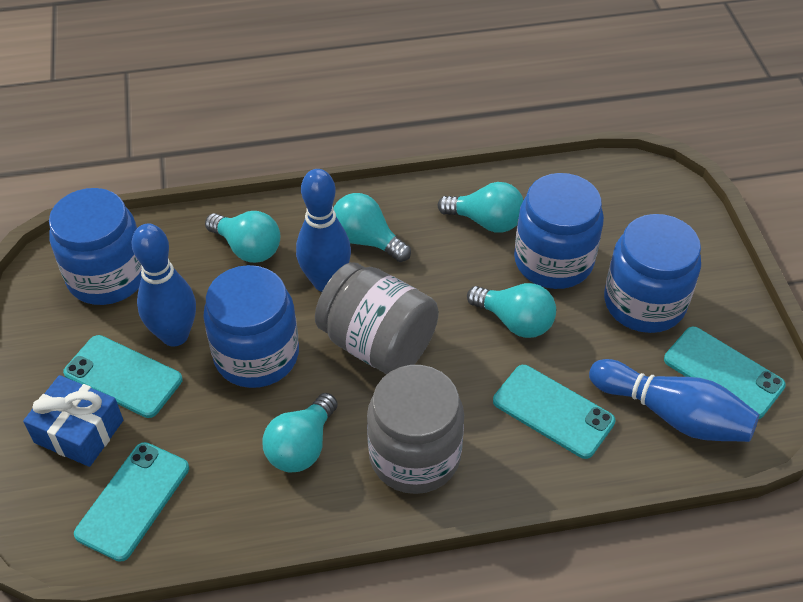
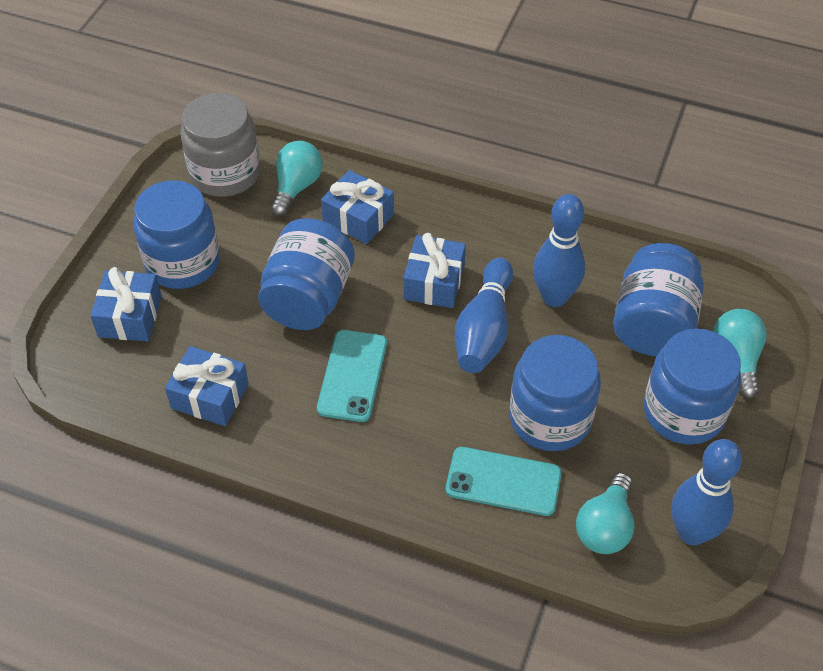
blue gift: [23,375,123,467] = 1 -> [90,267,162,341] [165,346,249,426] [321,170,394,244] [403,233,466,308] = 4
blue jar: [49,188,142,305] [203,265,299,388] [514,173,604,289] [604,214,701,333] = 4 -> [133,180,220,289] [258,218,355,330] [510,335,601,451] [613,243,704,356] [644,328,741,445] = 5
grey jar: [315,262,439,374] [367,365,464,494] = 2 -> [180,93,260,197] = 1
turquoise light bulb: [205,211,280,263] [262,393,338,472] [333,193,411,262] [438,182,523,232] [467,283,556,338] = 5 -> [271,141,323,216] [576,472,634,554] [713,309,767,399] = 3
turquoise phone: [63,335,182,418] [74,442,189,562] [493,365,615,459] [664,327,786,419] = 4 -> [317,330,387,422] [446,447,562,516] = 2

